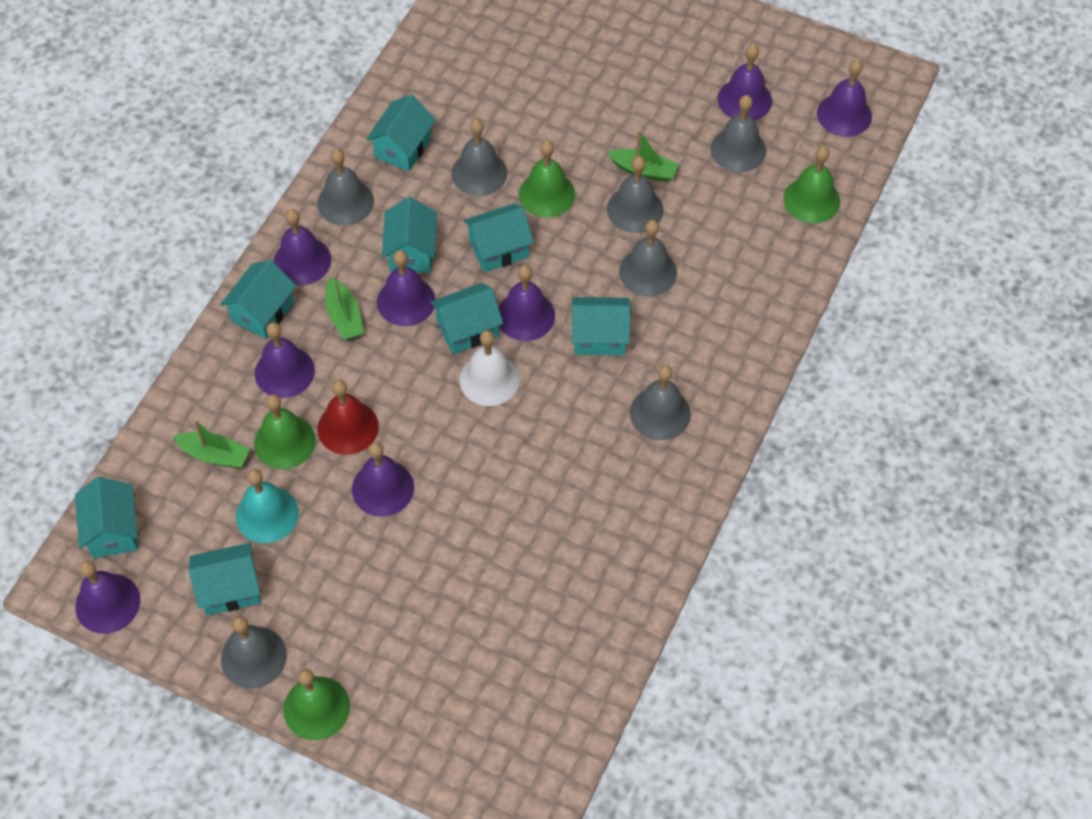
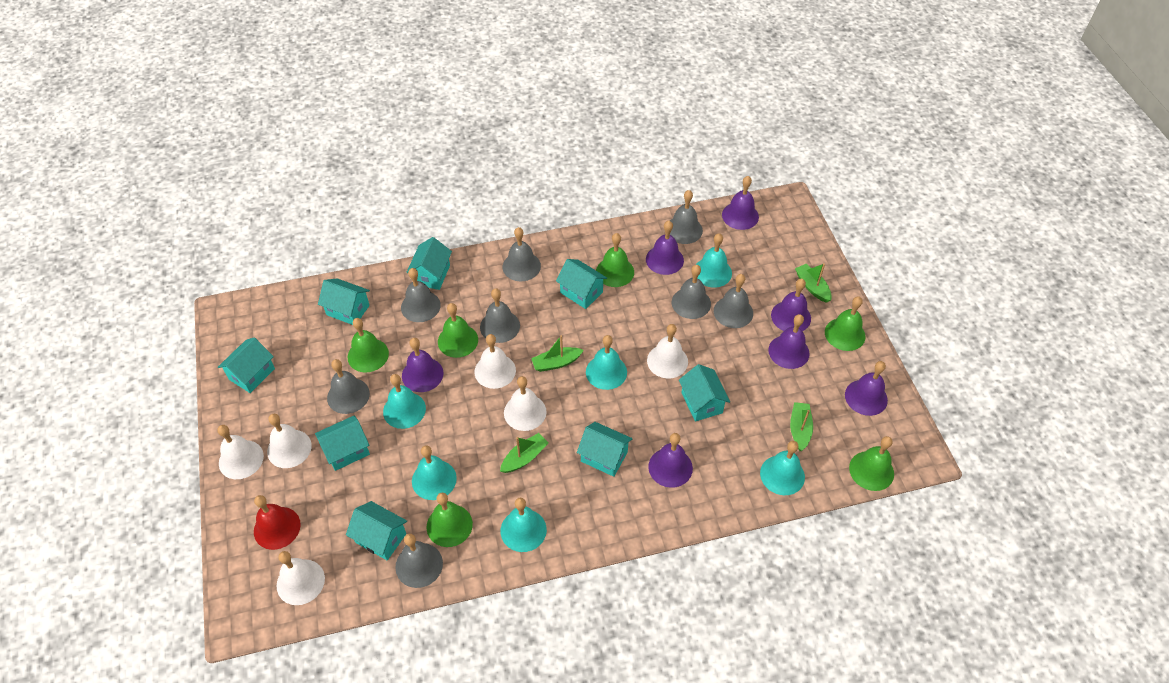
green bell: [254,394,316,469] [283,669,350,740] [519,140,575,217] [783,146,840,223] = 4 -> [348,318,389,372] [426,493,473,547] [438,303,478,358] [596,233,634,287] [825,296,865,351] [849,436,894,491] = 6
green boat: [173,420,250,468] [325,274,364,340] [607,130,679,182] = 3 -> [500,433,549,473] [531,335,584,372] [790,402,813,451] [795,263,832,303] = 4
grey bell: [221,616,287,689] [317,149,374,226] [451,119,508,196] [607,156,664,233] [619,220,677,296] [630,365,691,440] [711,95,766,172] = 7 -> [327,359,370,414] [395,534,443,588] [401,268,441,322] [480,288,520,343] [503,227,541,281] [670,190,703,244] [672,265,711,319] [714,274,753,328] = 8
purple bell: [75,561,140,634] [255,322,315,398] [273,209,331,285] [352,442,414,517] [377,250,436,326] [498,265,555,341] [718,44,772,121] [817,59,872,137] = 8 -> [402,338,443,392] [646,221,684,275] [648,433,693,488] [722,176,759,230] [768,314,810,369] [771,279,811,331] [845,361,888,416] = 7
turquoise bell: [236,469,299,543] = 1 -> [383,374,426,429] [412,445,457,500] [501,498,547,552] [586,335,627,390] [696,233,732,288] [760,441,805,495] = 6
white bell: [460,330,520,406] = 1 -> [217,425,264,479] [267,414,312,468] [276,551,325,605] [475,334,516,389] [504,376,547,431] [647,324,688,378] = 6

